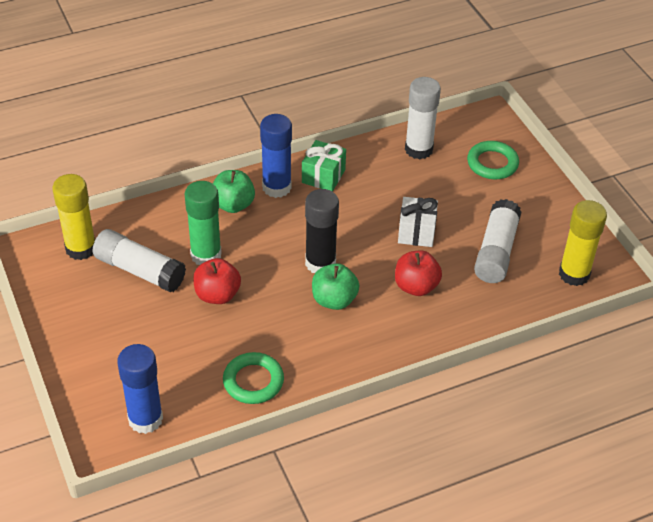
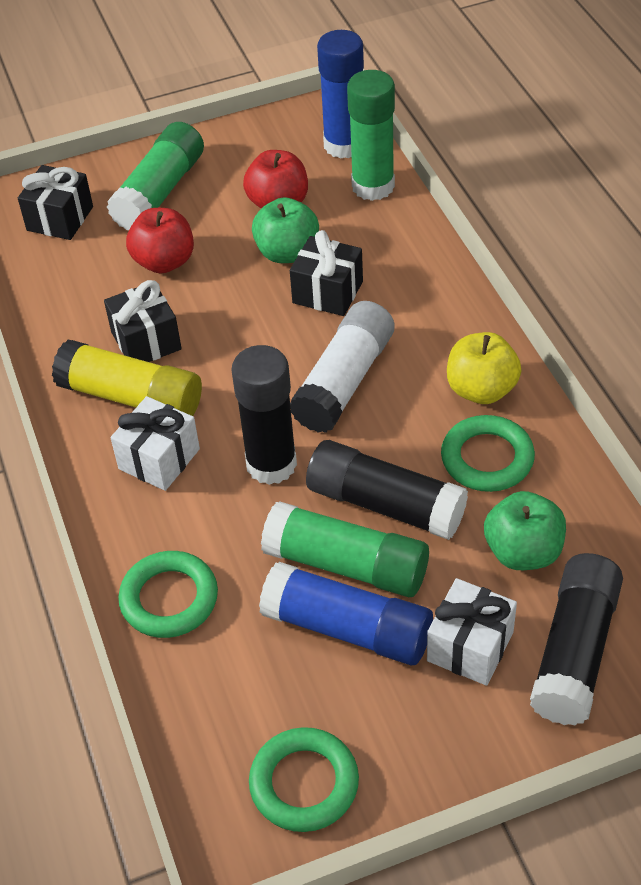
black gift: none = 0 -> [18,165,93,240] [104,280,182,362] [290,230,363,316] = 3
black glue stick: [305,189,339,273] = 1 -> [231,345,297,485] [306,440,468,540] [530,553,623,725] = 3
green gift: [302,140,346,192] = 1 -> none = 0
green glue stick: [184,181,222,265] = 1 -> [107,122,204,230] [261,501,429,597] [347,70,395,201] = 3
green ring: [223,352,284,404] [467,141,519,179] = 2 -> [118,551,218,638] [249,727,359,832] [441,415,535,492] = 3
white gift: [398,197,438,247] = 1 -> [111,396,200,491] [427,578,517,686] = 2
white glue stick: [93,229,186,292] [405,77,441,159] [474,199,522,283] = 3 -> [290,301,394,433] = 1
yellow apple: none = 0 -> [447,332,521,404] = 1
yellow glue stick: [52,174,95,260] [559,200,607,286] = 2 -> [52,340,202,416] = 1

